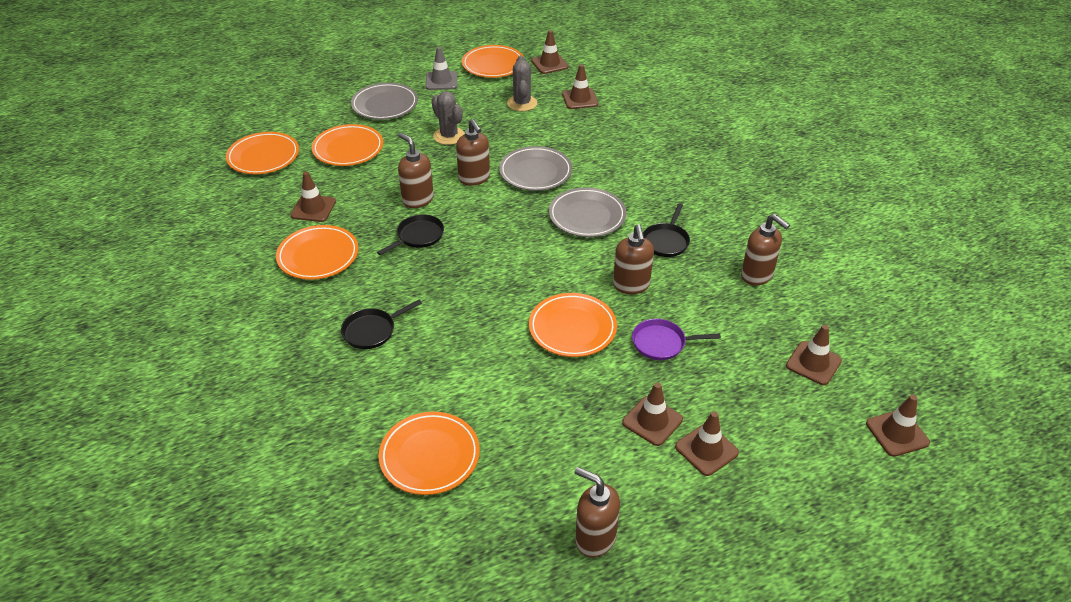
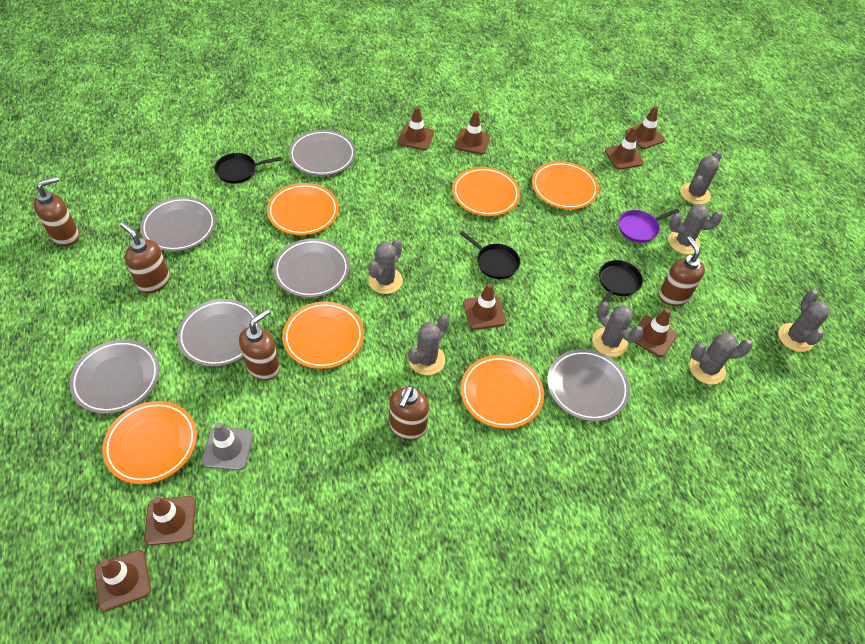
brown traffic cone: [290,172,336,222] [531,30,569,74] [562,64,598,109] [622,383,683,446] [675,411,739,476] [786,325,842,385] [866,395,930,457] = 7 -> [94,550,151,611] [144,496,196,545] [398,106,434,150] [455,111,490,154] [463,283,506,330] [605,127,644,170] [625,106,665,149] [634,308,678,357] = 8
grey cactus: [432,91,465,145] [507,56,537,111] = 2 -> [368,240,403,294] [408,315,450,375] [592,302,644,357] [668,204,723,254] [680,151,722,204] [690,332,753,385] [778,290,830,352] = 7
grey plate: [351,83,418,120] [499,146,572,191] [549,188,626,237] = 3 -> [69,340,160,414] [140,197,216,252] [177,299,260,367] [273,239,350,298] [289,130,356,176] [547,349,630,421] = 6

